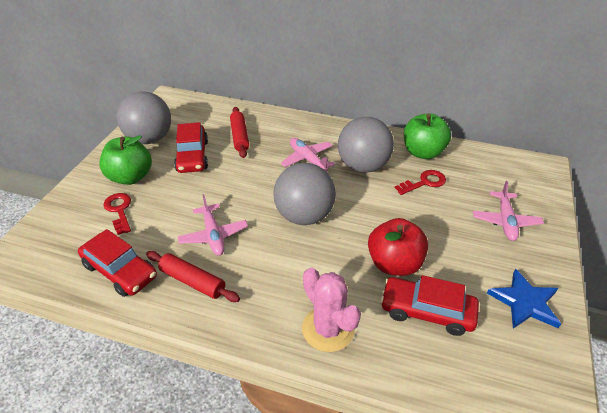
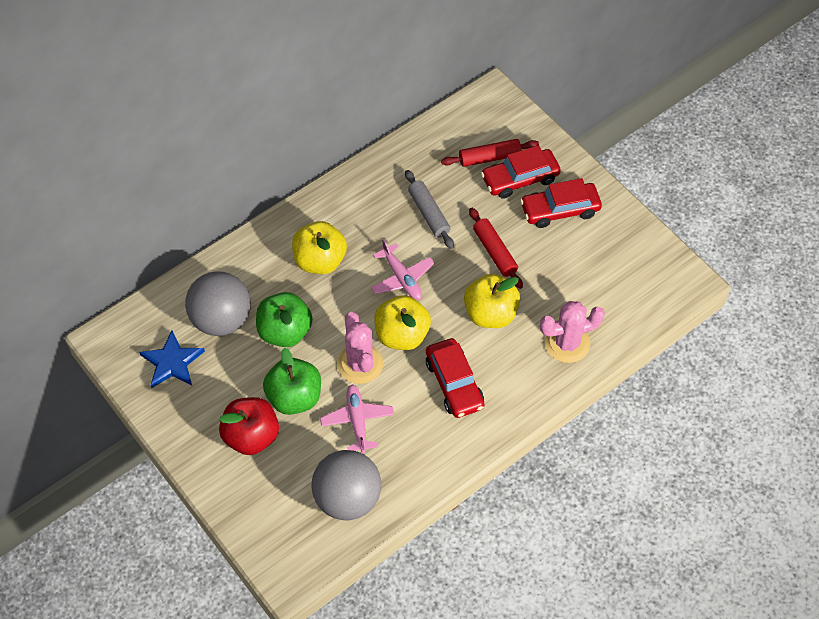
grey ball: [117,91,171,144] [273,163,336,225] [338,117,394,173] = 3 -> [185,271,251,336] [311,450,381,520] = 2
grey rolling pin: none = 0 -> [405,170,454,249] = 1
pink cactus: [302,268,361,352] = 1 -> [337,312,383,384] [540,301,605,363] = 2
pink plane: [178,194,248,256] [281,138,335,172] [473,181,544,241] = 3 -> [320,384,394,453] [371,239,434,300] = 2
red key: [103,193,131,235] [395,170,446,195] = 2 -> none = 0
yellow apple: none = 0 -> [292,221,347,274] [374,295,431,350] [464,274,520,328] = 3

